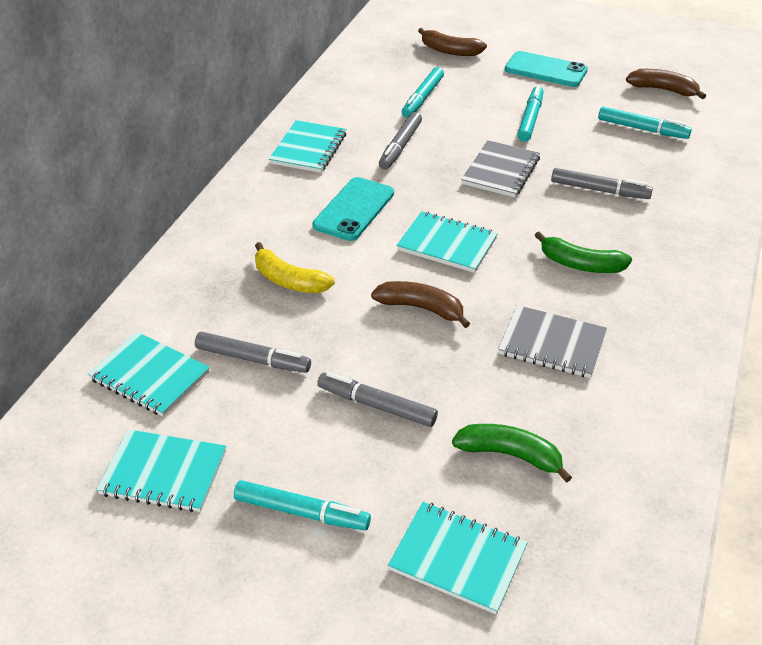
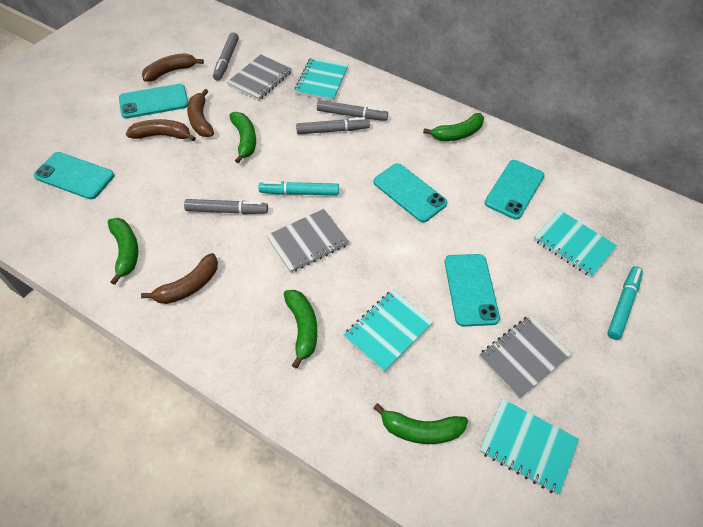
brown banana: [371,281,470,328] [418,28,487,56] [626,69,706,99] = 3 -> [126,119,196,142] [141,253,218,304] [142,53,204,82] [187,89,214,137] = 4
green banana: [452,424,572,483] [535,232,632,273] = 2 -> [108,218,138,285] [229,112,256,164] [284,290,317,368] [374,403,468,444] [423,113,484,141] = 5
grey notebook: [461,140,540,197] [498,305,607,378] = 2 -> [227,54,292,101] [266,209,349,273] [479,315,572,399] = 3
turquoise marker: [234,480,371,531] [402,67,444,118] [517,85,543,142] [598,107,692,139] = 4 -> [259,181,339,195] [607,266,643,340] = 2
turquoise notebook: [88,332,210,417] [96,429,226,512] [269,120,346,173] [388,502,527,614] [397,211,498,273] = 5 -> [295,57,348,101] [344,289,433,372] [479,399,579,495] [534,210,617,277] = 4
turquoise phone: [312,177,394,241] [505,51,588,87] = 2 -> [34,152,114,199] [119,84,188,119] [373,163,447,222] [445,254,500,326] [484,160,544,220] = 5
yellow banana: [255,242,335,293] = 1 -> none = 0

